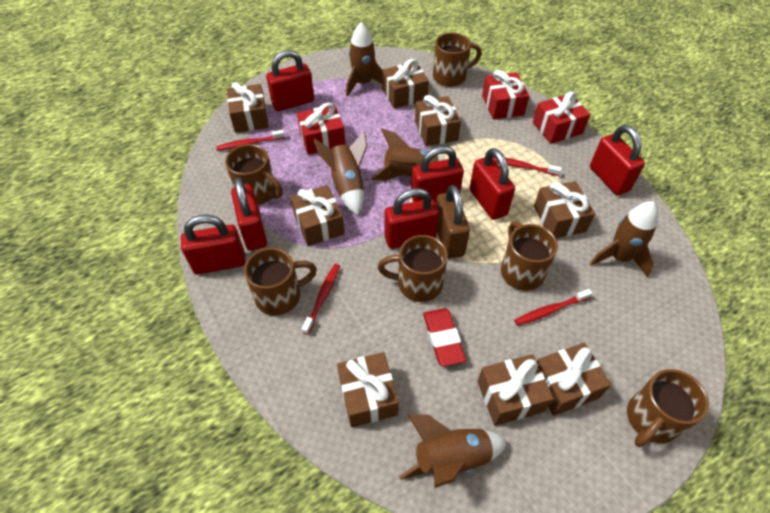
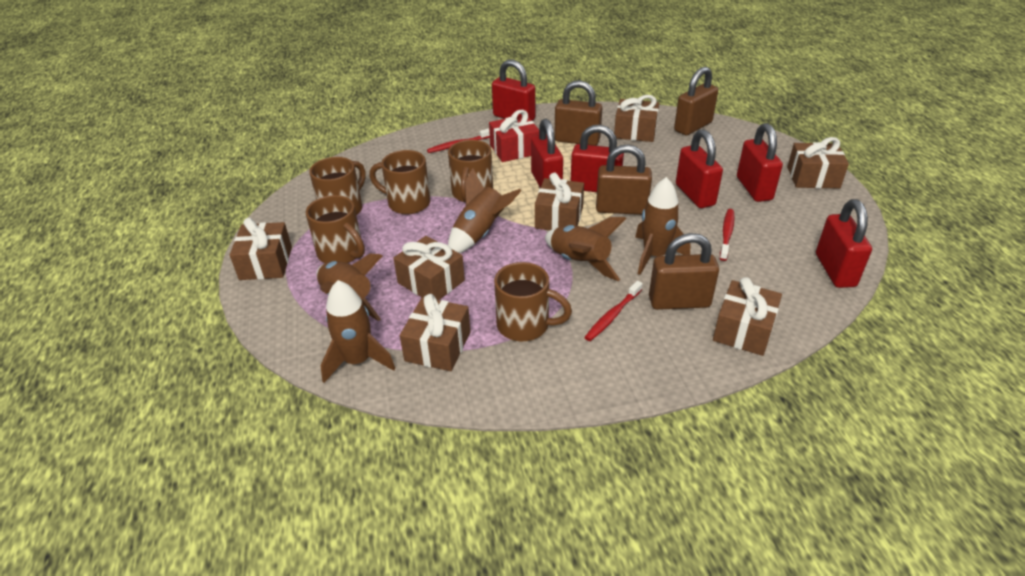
brown gift: [227,82,269,133] [290,185,345,246] [337,352,399,427] [382,59,429,109] [415,95,461,146] [477,354,553,426] [534,181,595,238] [536,343,611,416] = 8 -> [230,218,292,280] [393,236,465,300] [400,294,471,371] [535,173,584,230] [614,95,659,142] [713,277,782,356] [787,137,849,188] = 7
brown mug: [225,144,283,205] [244,248,317,316] [378,235,448,302] [433,33,482,87] [501,221,558,291] [627,369,709,447] = 6 -> [306,195,365,263] [309,157,366,215] [369,150,430,214] [448,140,493,203] [494,262,572,341] = 5
brown padlock: [436,185,470,259] = 1 -> [554,80,602,146] [596,144,652,215] [649,233,719,310] [674,67,718,136] = 4
red eraser: [423,308,466,366] = 1 -> none = 0
red gift: [297,103,346,155] [482,70,529,120] [533,91,590,144] = 3 -> [489,110,539,162] = 1
red padlock: [181,215,246,275] [231,177,267,251] [266,50,314,111] [384,188,439,249] [411,146,464,203] [470,148,515,220] [590,125,645,195] = 7 -> [492,60,535,121] [531,119,563,188] [571,125,624,192] [676,129,723,208] [737,123,783,202] [816,199,872,288] = 6
red toothbrush: [216,130,285,151] [302,264,340,335] [493,156,562,176] [514,289,593,326] = 4 -> [427,129,490,153] [584,281,643,341] [720,209,735,261] = 3

